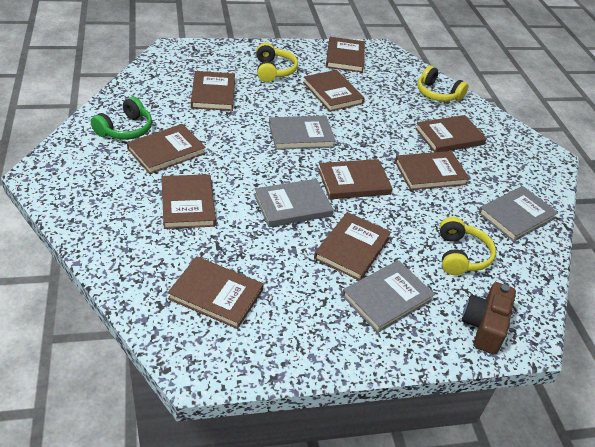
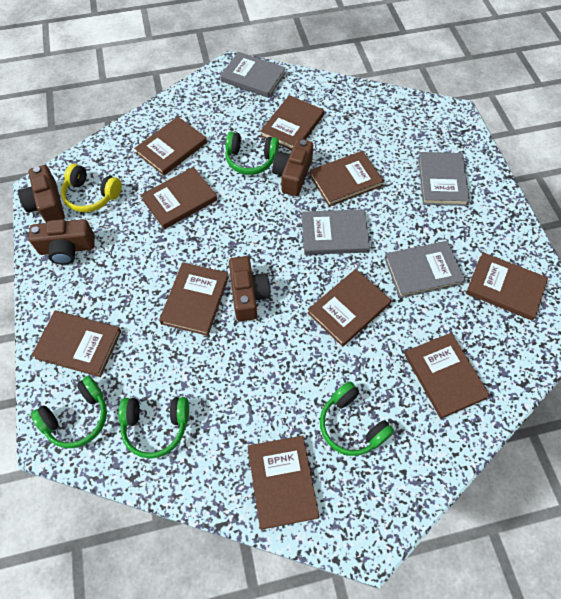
brown camera: [462,282,516,355] = 1 -> [18,165,65,223] [29,219,95,265] [229,256,271,321] [272,139,313,196] = 4
green headphones: [91,97,152,140] = 1 -> [31,376,107,448] [118,397,189,458] [225,132,279,175] [320,382,394,456] = 4
yellow headphones: [256,43,298,82] [417,66,469,101] [439,217,496,275] = 3 -> [61,164,122,212] = 1

